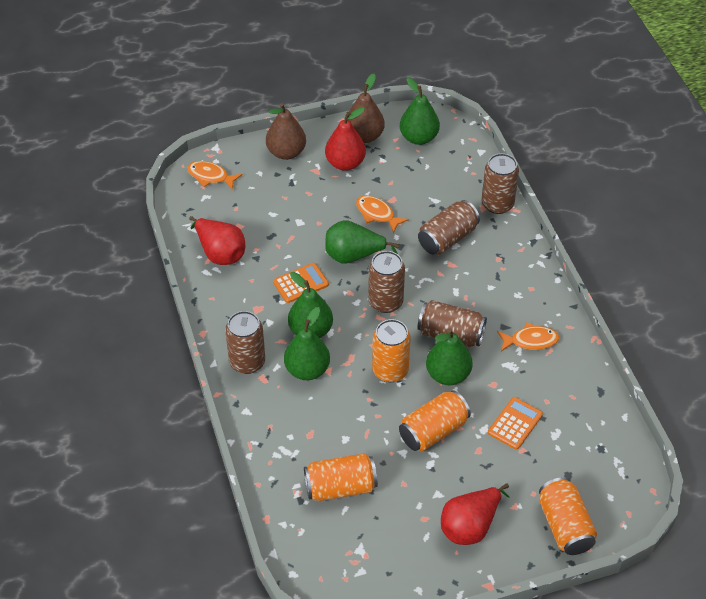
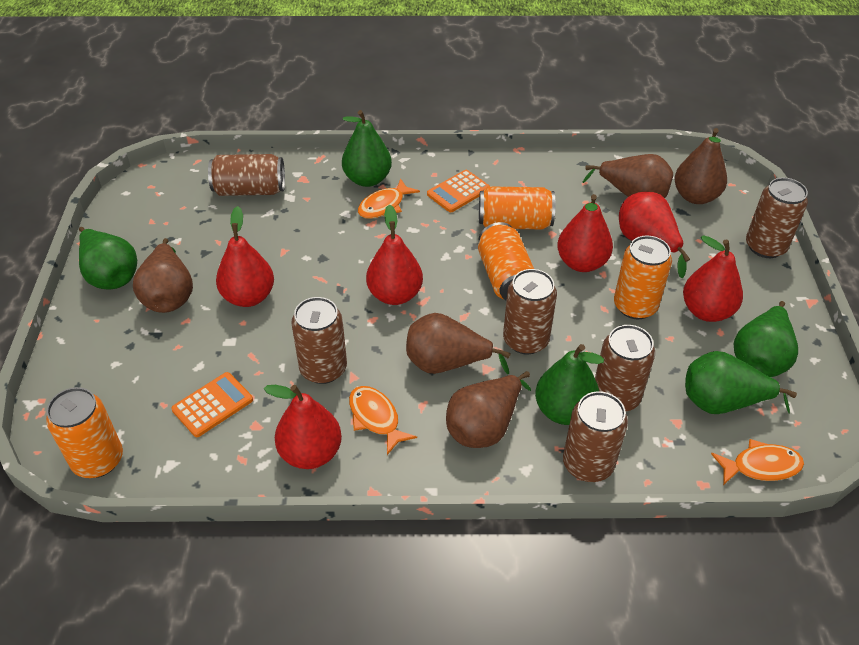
brown can: [225,311,265,374] [368,251,405,313] [417,300,487,347] [418,200,480,255] [481,153,519,214] = 5 -> [208,154,285,196] [291,297,347,384] [503,269,557,354] [563,391,628,482] [595,325,655,412] [746,178,808,258] = 6
brown pear: [266,103,306,160] [347,74,385,143] = 2 -> [133,238,193,313] [406,313,511,374] [446,371,531,448] [583,154,673,198] [675,128,727,204] = 5
red pear: [189,216,245,265] [325,107,366,171] [441,483,510,545] = 3 -> [216,206,274,307] [264,385,342,469] [366,205,423,305] [557,194,613,272] [619,192,690,278] [683,235,743,322] = 6

